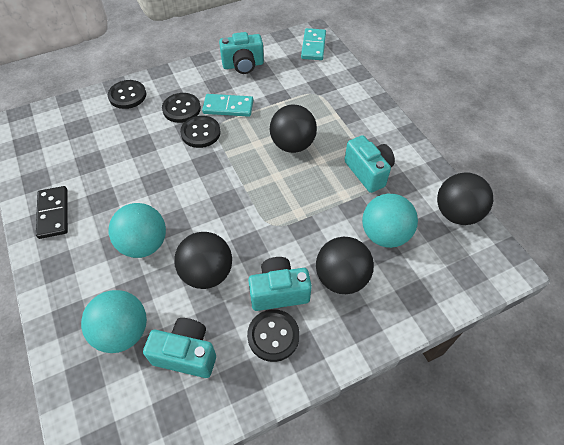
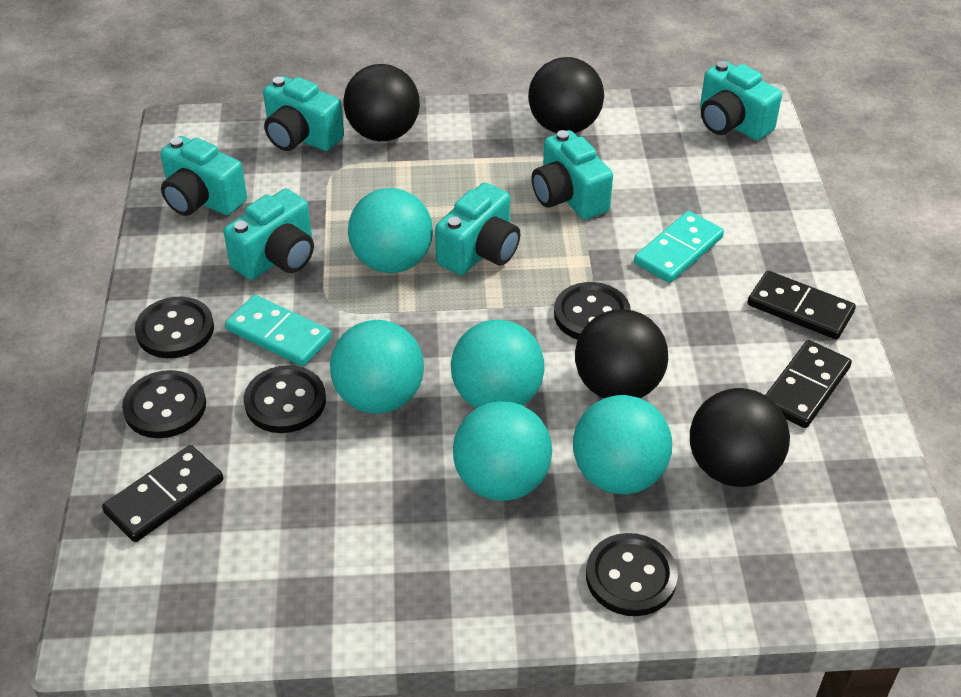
black button: [108,80,146,109] [162,93,201,123] [180,116,221,148] [247,309,300,362] = 4 -> [122,370,206,438] [135,296,214,358] [244,365,326,433] [554,282,631,340] [586,533,678,616] = 5
black domino: [36,186,68,239] = 1 -> [102,445,223,542] [748,271,856,339] [765,340,852,428] = 3
turquoise ball: [81,290,147,353] [109,203,166,258] [362,194,418,248] = 3 -> [330,320,424,414] [348,188,433,273] [451,320,545,408] [453,401,552,501] [573,395,672,494] = 5
turquoise camera: [143,318,216,378] [219,32,264,74] [248,257,312,311] [344,135,395,193] = 4 -> [160,136,247,216] [224,189,314,280] [263,76,344,151] [435,182,520,275] [531,130,613,220] [700,61,782,140] = 6

